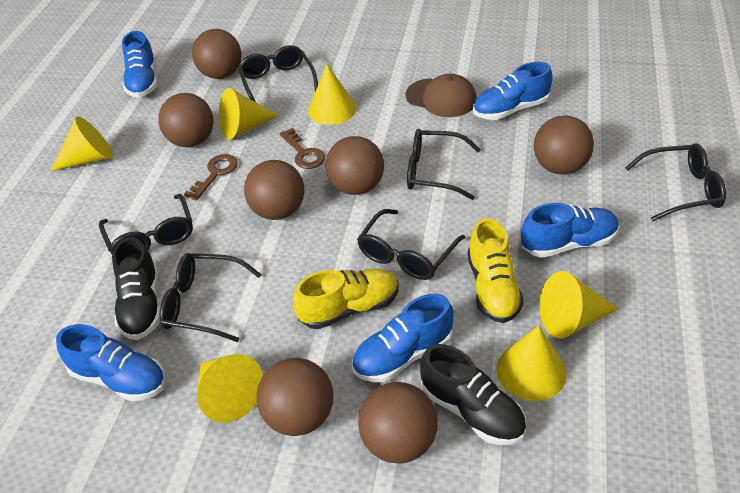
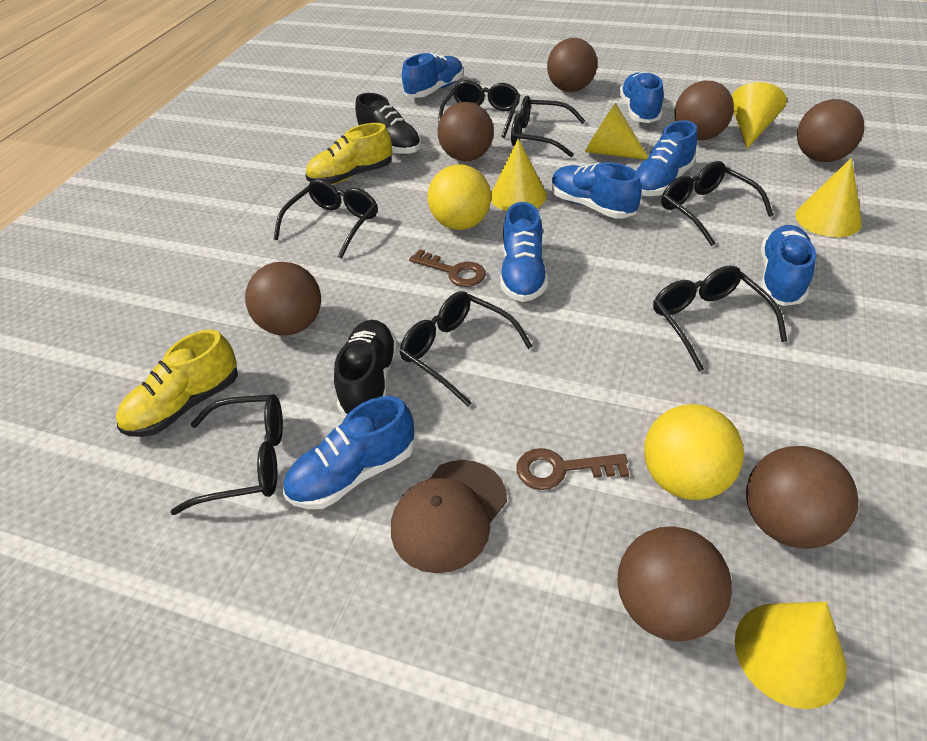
black glasses: [99,194,193,254] [159,253,262,342] [238,45,318,102] [357,209,465,280] [407,129,481,200] [625,143,726,221] = 6 -> [170,394,283,515] [274,179,378,259] [399,291,533,407] [438,80,521,138] [511,96,585,157] [653,265,787,372] [661,161,774,246] = 7
blue shoe: [56,324,166,402] [122,31,157,98] [352,294,454,382] [473,62,552,120] [521,203,619,258] = 5 -> [283,396,414,509] [402,53,463,98] [500,202,548,302] [552,162,642,219] [619,72,664,123] [636,120,698,196] [761,225,816,306] = 7
yellow ball: none = 0 -> [427,164,491,230] [644,404,744,500] = 2
yellow cone: [51,116,113,171] [197,354,263,422] [219,88,279,140] [308,64,357,125] [496,325,567,401] [540,271,618,339] = 6 -> [491,138,547,211] [585,103,648,160] [732,82,787,149] [735,602,847,709] [795,158,862,237] = 5

